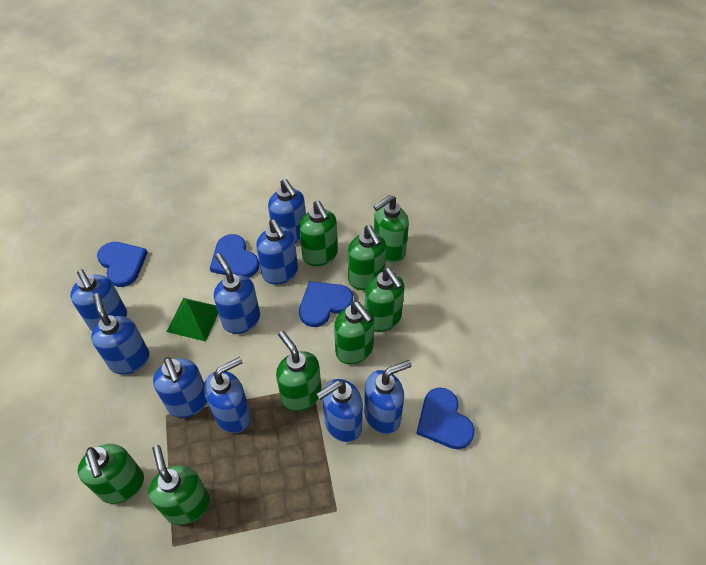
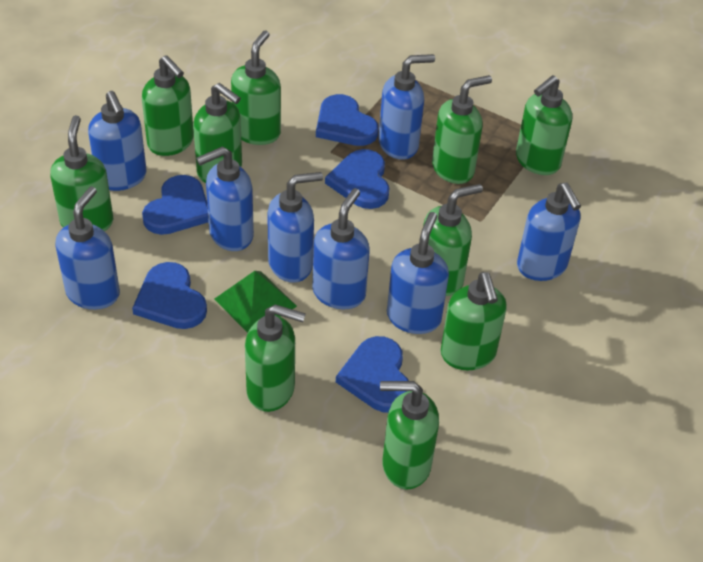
blue heart: [97,242,148,287] [210,234,259,278] [299,282,353,327] [416,388,474,449] = 4 -> [132,262,207,329] [142,175,209,235] [316,94,378,146] [325,149,389,209] [336,336,409,413] = 5
blue soap dispenser: [70,269,127,331] [91,293,150,375] [153,357,207,418] [204,357,251,433] [214,253,260,334] [256,219,298,285] [268,179,306,243] [317,379,363,442] [364,360,412,434] = 9 -> [55,187,120,310] [88,91,147,191] [196,147,254,251] [267,172,323,283] [312,188,370,309] [379,54,435,160] [387,212,449,334] [517,183,581,281] = 8
green soap dispenser: [78,444,144,504] [148,445,210,525] [276,331,322,411] [299,201,338,266] [334,301,375,365] [348,226,386,290] [365,267,405,332] [373,195,409,263] = 8 -> [50,115,113,231] [142,55,194,156] [193,83,242,183] [231,31,281,145] [245,304,306,412] [380,381,439,489] [423,184,483,296] [432,75,492,184] [440,272,507,370] [516,75,572,175] = 10

